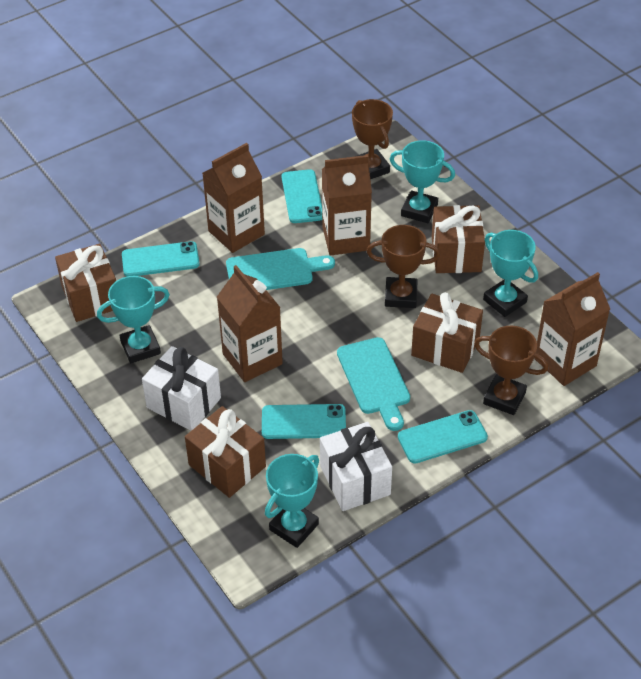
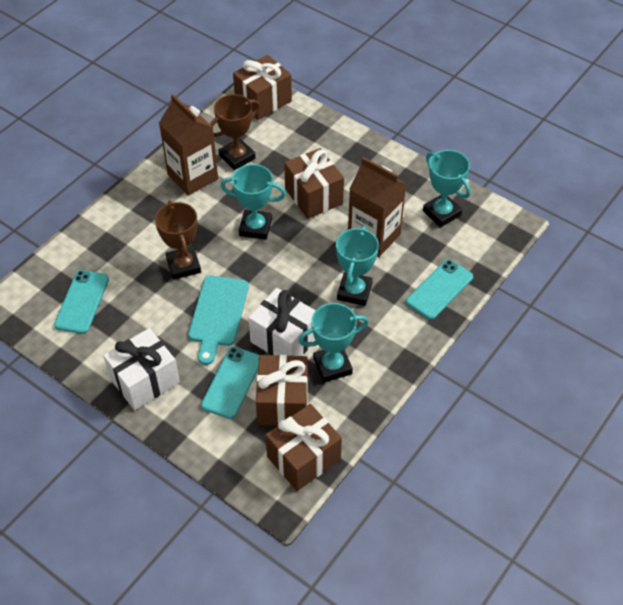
brown carton: [202,143,265,253] [217,265,283,382] [322,155,372,256] [534,272,610,386] = 4 -> [159,94,218,196] [348,157,406,257] = 2
brown trophy: [352,99,393,179] [367,225,440,308] [474,326,548,415] = 3 -> [155,201,201,280] [210,94,260,170] = 2
turquoise cutting board: [226,248,335,290] [337,337,410,431] = 2 -> [188,275,249,365] = 1
turquoise phone: [122,241,199,276] [262,404,346,439] [282,169,322,223] [398,410,488,464] = 4 -> [54,270,109,334] [201,347,259,419] [406,260,473,320] = 3

